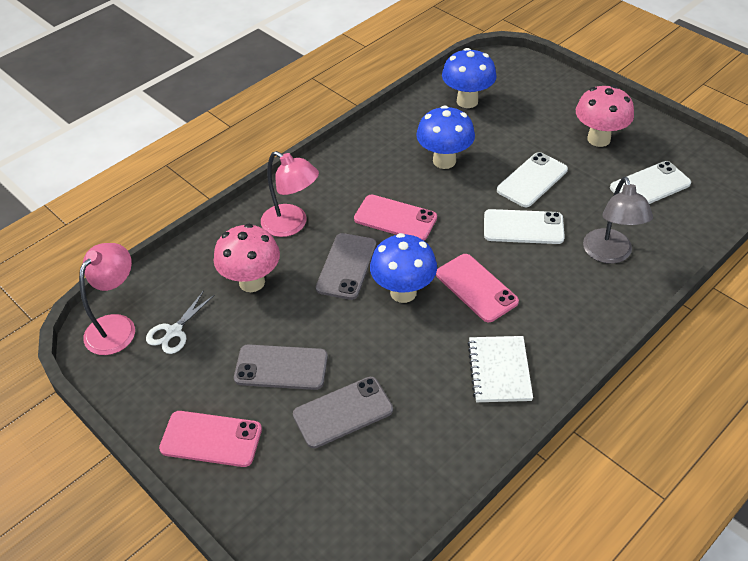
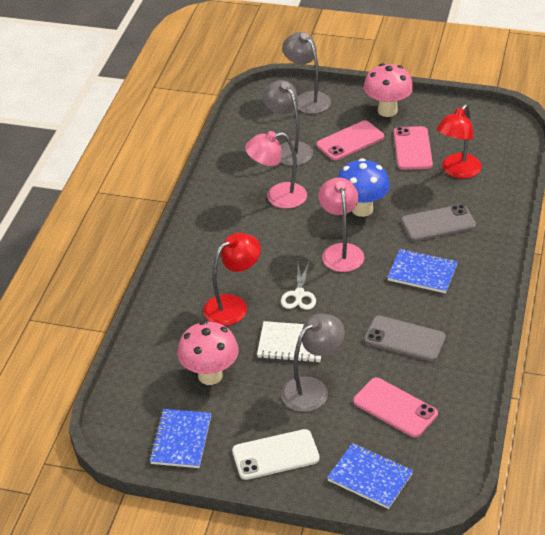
blue mushroom: [370,233,437,303] [416,105,475,169] [442,48,497,108] = 3 -> [338,158,390,217] = 1
blue notebook: none = 0 -> [149,409,211,468] [327,443,413,509] [387,249,458,293] = 3
grey lamp: [583,176,653,264] = 1 -> [262,80,313,166] [281,314,345,412] [282,32,331,114] = 3
grey phone: [234,344,328,390] [293,377,393,448] [316,233,376,300] = 3 -> [364,316,446,361] [401,204,476,241] = 2
red lamp: none = 0 -> [203,233,261,326] [436,104,482,179] = 2
white phone: [484,209,565,244] [497,152,568,207] [610,161,691,204] = 3 -> [232,429,320,480] = 1

